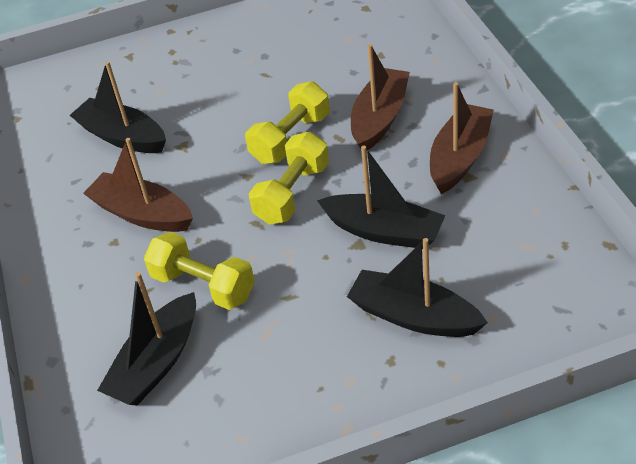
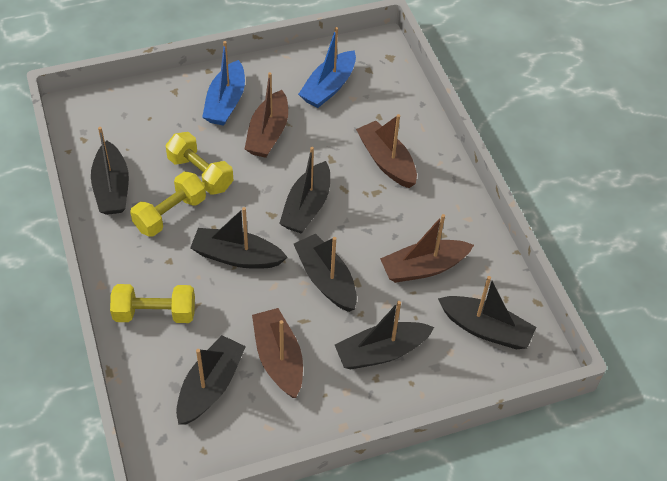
black boat: [70,61,166,153] [97,272,196,406] [317,145,446,249] [347,238,488,337] = 4 -> [91,127,129,215] [176,335,246,424] [190,207,288,269] [279,147,330,234] [294,234,357,312] [335,301,434,369] [438,276,536,349] = 7
blue boat: none = 0 -> [202,41,245,126] [298,27,356,108] = 2
brown boat: [83,138,193,232] [351,44,410,150] [430,82,494,194] = 3 -> [245,72,288,158] [252,308,303,398] [356,114,417,188] [380,214,474,283] = 4

